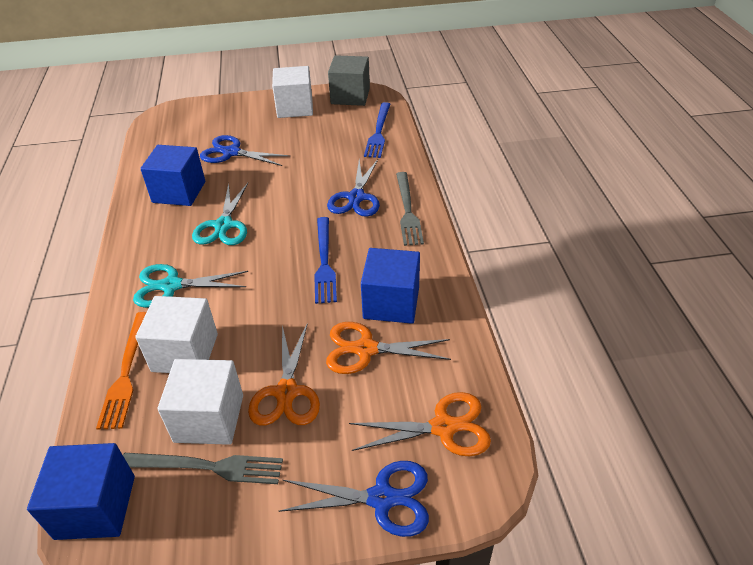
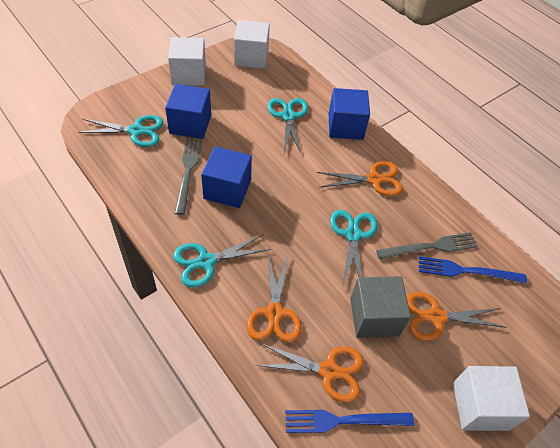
blue scissors: [200,135,290,166] [279,461,429,537] [327,159,380,217] = 3 -> none = 0
orange fork: [96,312,147,430] = 1 -> none = 0
orange scissors: [248,323,320,426] [326,322,451,374] [349,392,491,456] = 3 -> [247,254,302,343] [255,343,364,403] [317,161,403,196] [407,292,506,341] = 4
turquoise scissors: [133,264,248,308] [192,183,248,245] = 2 -> [78,115,163,147] [173,234,271,288] [267,98,308,155] [330,210,378,285] = 4

